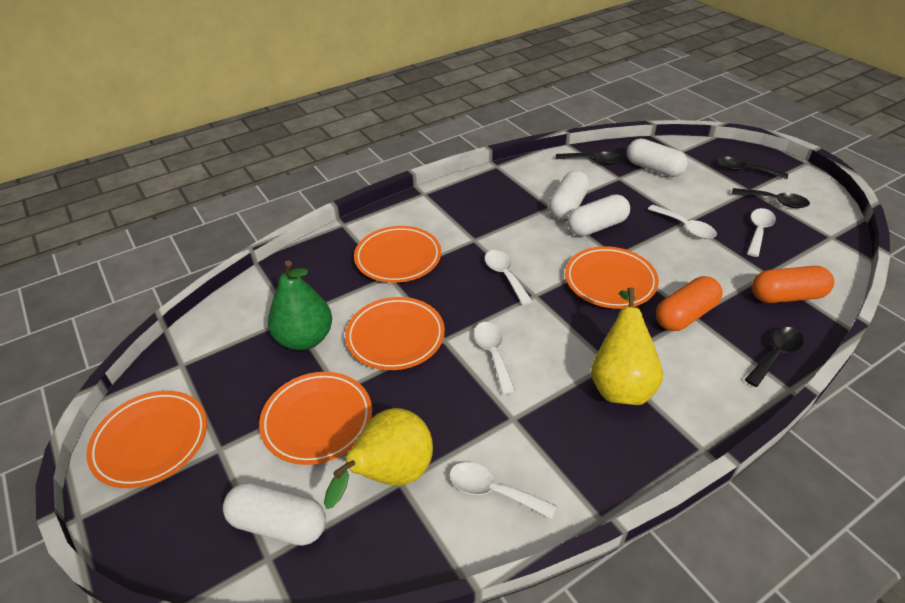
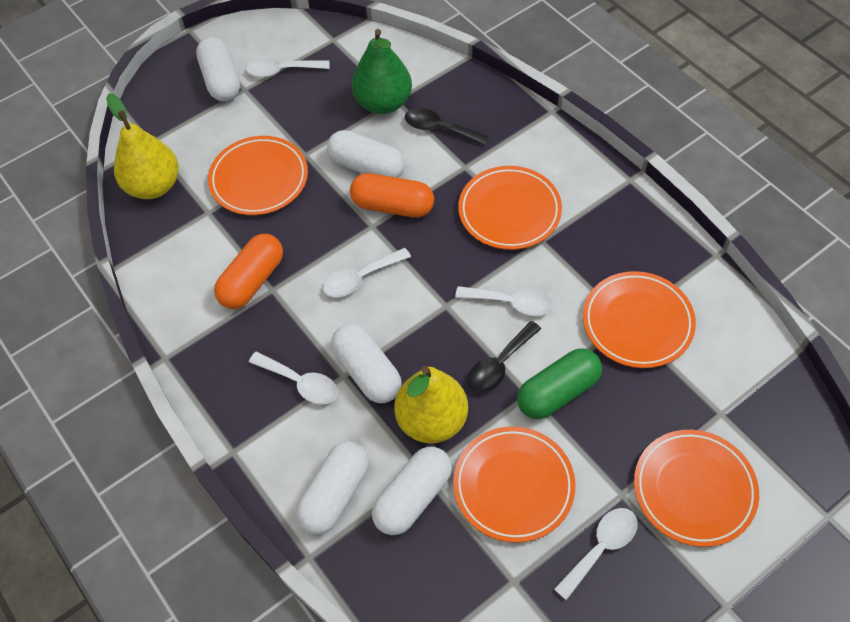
black spoon: [556,152,623,165] [717,157,788,179] [732,188,810,208] [744,327,804,387] = 4 -> [405,108,489,145] [467,321,541,393] = 2
green capsule: none = 0 -> [517,348,602,419] = 1
white capsule: [223,483,326,546] [549,170,590,219] [568,194,630,236] [627,139,688,177] = 4 -> [196,37,240,101] [296,441,369,535] [327,130,404,178] [331,324,402,403] [372,447,452,535] = 5

